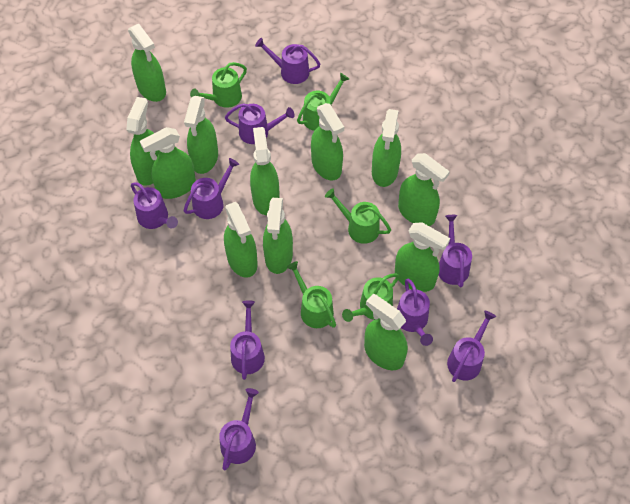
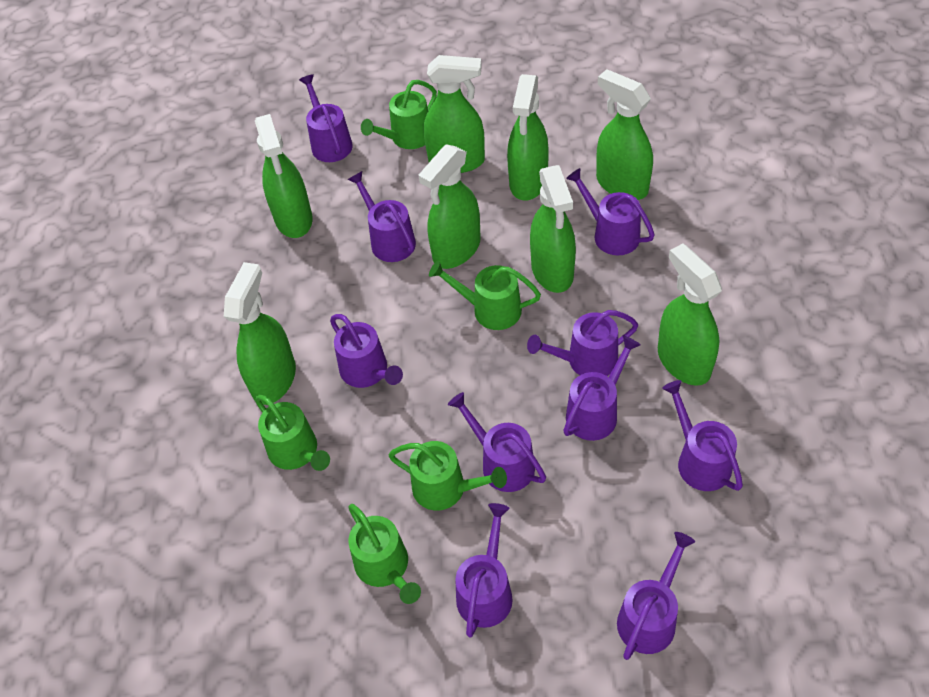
green spray bottle: [126,97,159,186] [128,24,166,102] [140,127,196,199] [184,96,218,174] [224,202,258,278] [250,127,279,215] [263,198,293,274] [311,103,344,180] [364,294,408,370] [372,109,401,187] [395,222,450,292] [398,153,450,226] = 12 -> [224,262,296,405] [255,114,312,238] [419,144,481,269] [424,55,485,173] [507,74,549,201] [530,165,576,293] [596,69,653,200] [658,244,722,386] = 8
purple watering can: [131,182,178,229] [184,158,239,219] [219,388,259,470] [225,103,294,144] [230,300,265,380] [255,38,320,84] [397,279,433,346] [439,215,472,288] [447,311,496,382] = 9 -> [299,74,353,162] [330,314,403,388] [348,171,416,262] [448,392,546,492] [455,503,513,638] [527,310,638,376] [563,336,641,441] [566,168,655,255] [617,532,695,660] [662,380,743,491] = 10

